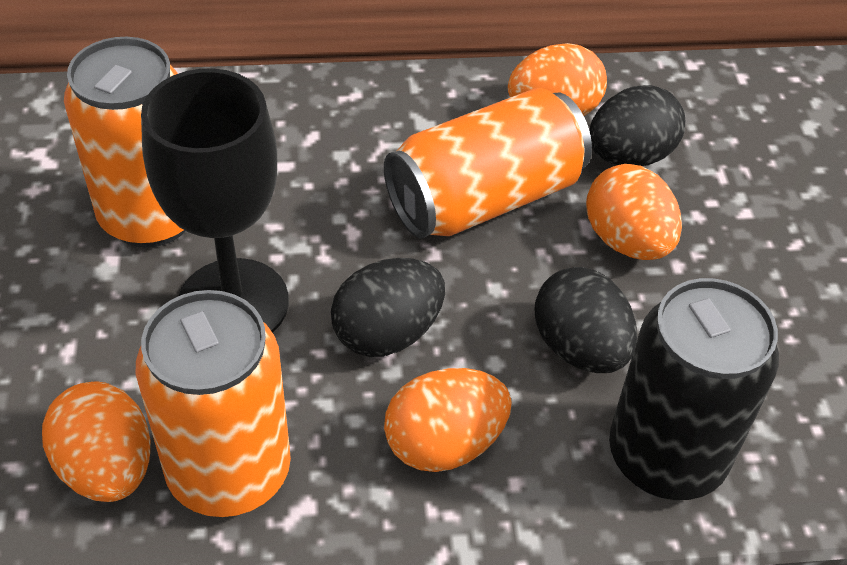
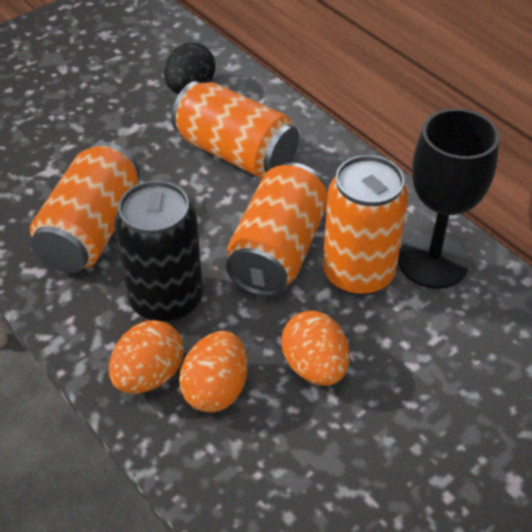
black egg: [331,258,445,357] [535,267,637,373] [589,85,685,166] = 3 -> [164,43,215,94] = 1
orange can: [64,37,185,248] [136,290,291,517] [384,88,592,239] = 3 -> [30,142,140,273] [171,81,299,178] [226,163,328,297] [323,155,408,296] = 4
orange egg: [42,381,150,502] [384,368,512,472] [508,43,607,116] [586,164,682,260] = 4 -> [109,320,184,394] [179,331,247,412] [281,311,349,386] = 3

